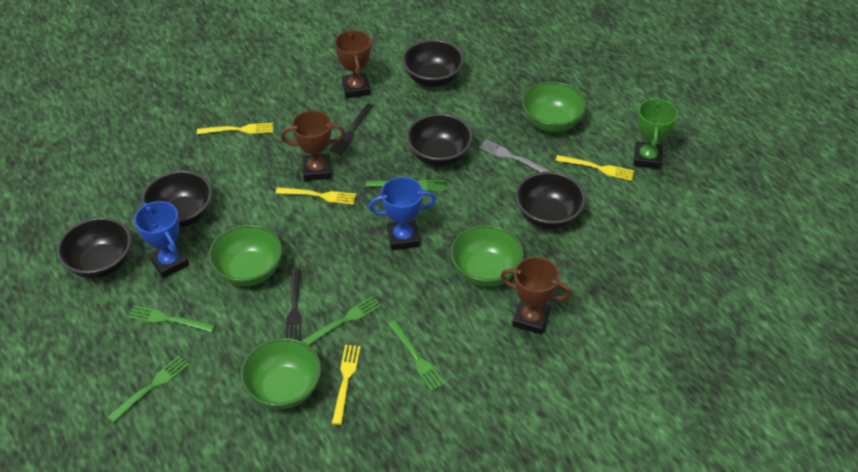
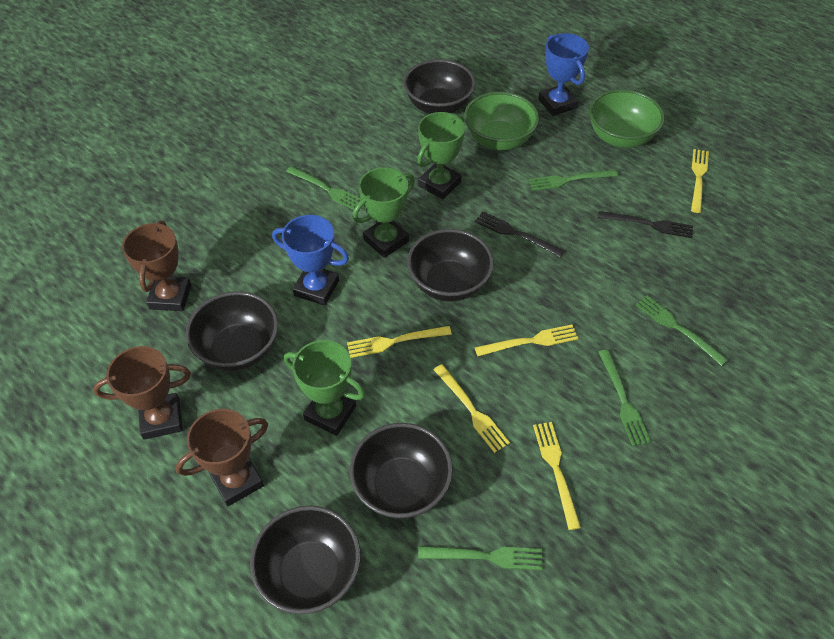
green bowl: [209,224,282,286] [241,338,321,409] [450,225,524,287] [522,82,587,132] = 4 -> [464,92,539,150] [589,89,665,148] = 2
green trophy: [633,98,678,169] = 1 -> [284,340,366,436] [353,167,415,258] [417,112,465,199] = 3
grey fork: [479,140,551,172] = 1 -> none = 0
yellow fork: [197,123,273,134] [276,187,356,205] [332,345,361,425] [556,155,634,181] = 4 -> [347,326,452,358] [434,364,510,453] [475,325,578,356] [533,422,581,530] [691,149,709,213] = 5

